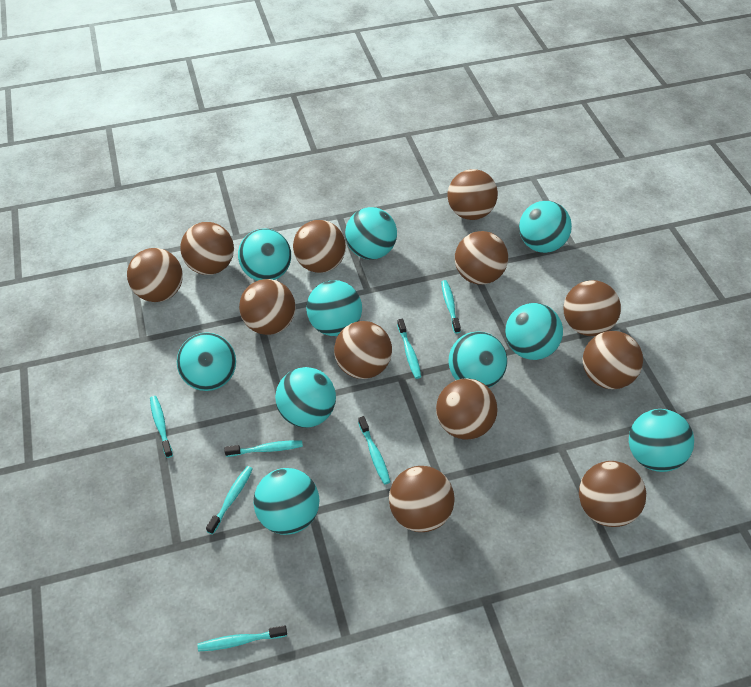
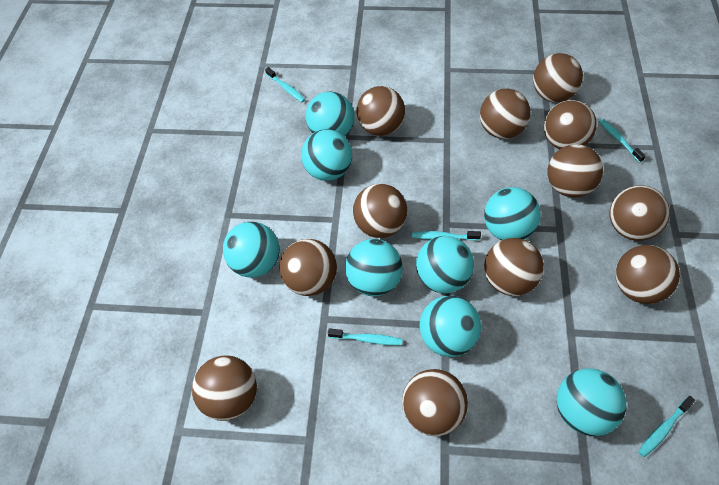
turquoise ball: [177,332,236,391] [238,229,291,281] [253,468,320,535] [275,367,336,428] [306,280,362,336] [345,207,397,260] [449,332,507,388] [505,303,563,360] [519,201,572,253] [629,409,694,472] = 10 -> [223,222,280,278] [301,129,352,181] [306,91,354,137] [345,239,402,296] [416,236,474,293] [420,295,481,357] [484,187,541,240] [556,368,626,436] = 8
turquoise toothbrush: [150,396,173,458] [198,625,287,652] [206,466,253,534] [224,441,303,457] [358,416,391,485] [397,319,421,379] [441,280,461,334] = 7 -> [265,67,305,102] [328,328,403,345] [412,231,481,241] [599,119,646,163] [638,396,695,457] = 5

